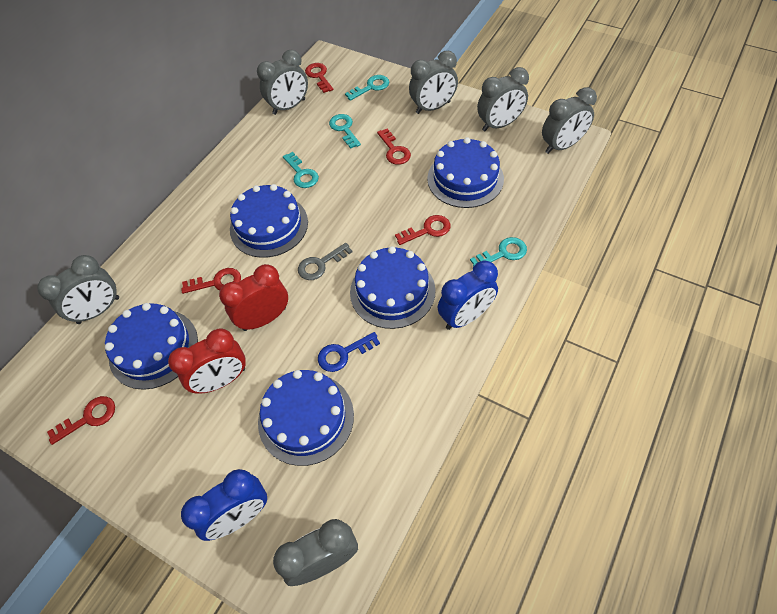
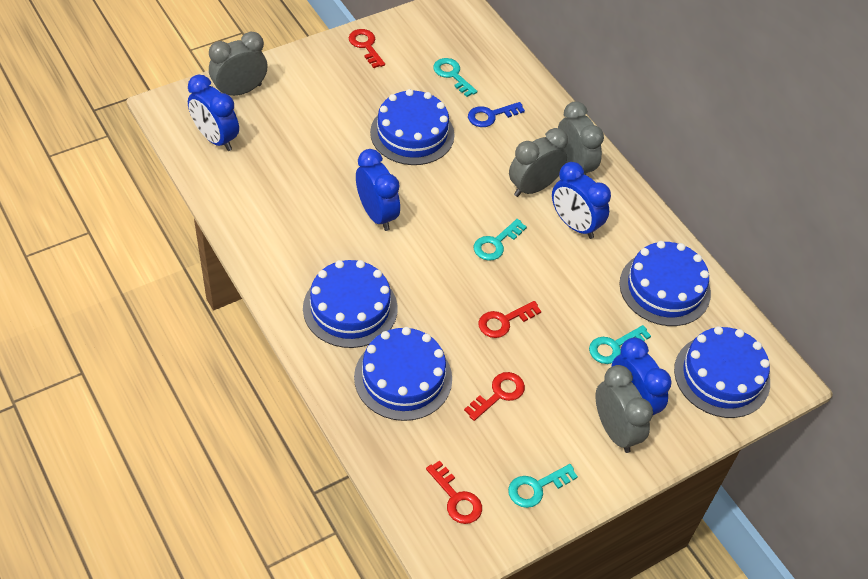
blue clock: [181,469,267,541] [437,261,498,330] = 2 -> [188,75,239,151] [356,149,400,231] [552,162,611,239] [611,338,671,415] = 4
grey clock: [37,255,119,324] [257,50,308,115] [273,519,358,586] [409,51,458,114] [477,67,529,131] [542,87,597,154] = 6 -> [209,32,267,96] [509,128,568,197] [558,101,604,175] [595,365,653,453] = 4
grey key: [298,243,352,280] = 1 -> none = 0
red clock: [168,329,246,394] [219,264,288,331] = 2 -> none = 0
red key: [47,396,115,445] [181,268,241,294] [305,63,333,93] [377,129,411,165] [395,215,451,245] = 5 -> [349,29,385,68] [426,460,482,524] [464,372,525,421] [478,301,542,338] = 4

